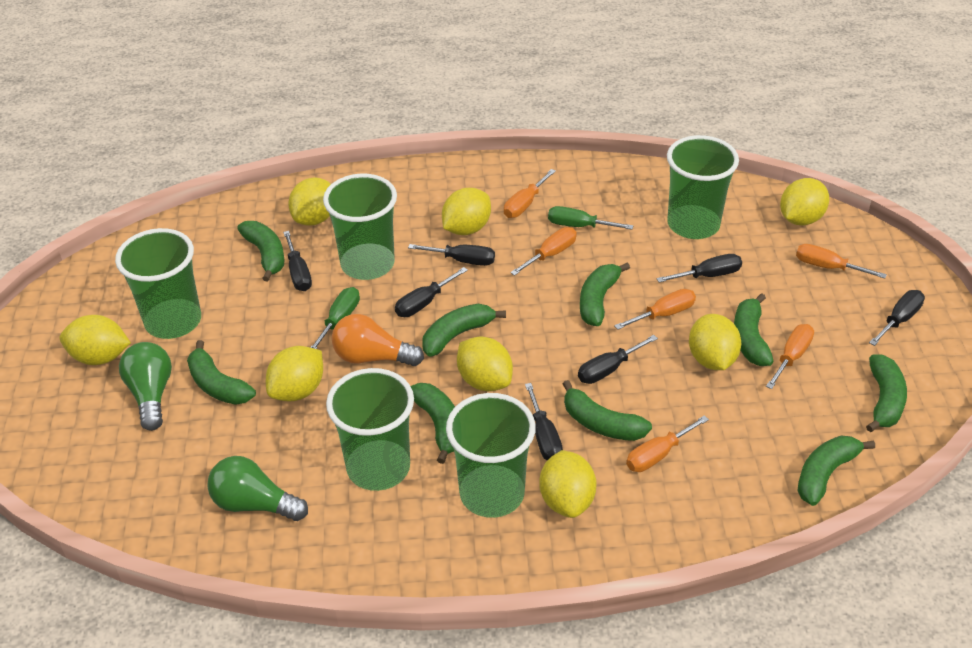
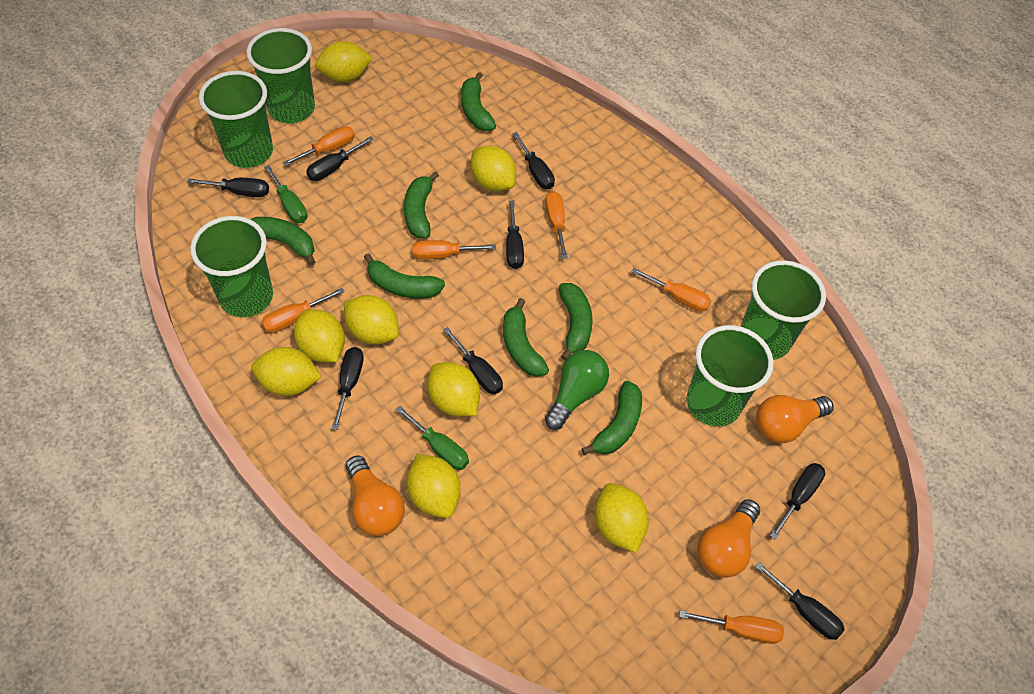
black screwdriver: [283,231,312,291] [395,267,468,317] [408,244,495,266] [525,383,563,460] [578,335,658,384] [657,254,742,283] [869,290,925,346] = 7 -> [187,178,269,197] [306,136,374,181] [332,347,364,430] [443,327,503,394] [506,201,524,269] [512,132,555,189] [755,562,845,640] [770,463,825,540] = 8
green banana: [187,340,256,405] [237,221,284,282] [410,383,455,464] [422,304,506,357] [563,380,652,441] [580,263,630,326] [734,293,774,366] [798,436,875,506] [866,354,907,432] = 9 -> [250,217,315,265] [364,253,445,299] [404,171,439,238] [461,72,496,131] [503,298,549,377] [559,283,593,361] [582,381,642,455] = 7
green light bulb: [119,342,172,431] [207,456,308,521] = 2 -> [545,350,609,430] = 1
orange light bulb: [332,314,424,366] = 1 -> [346,455,405,536] [697,499,760,578] [756,395,834,443] = 3

